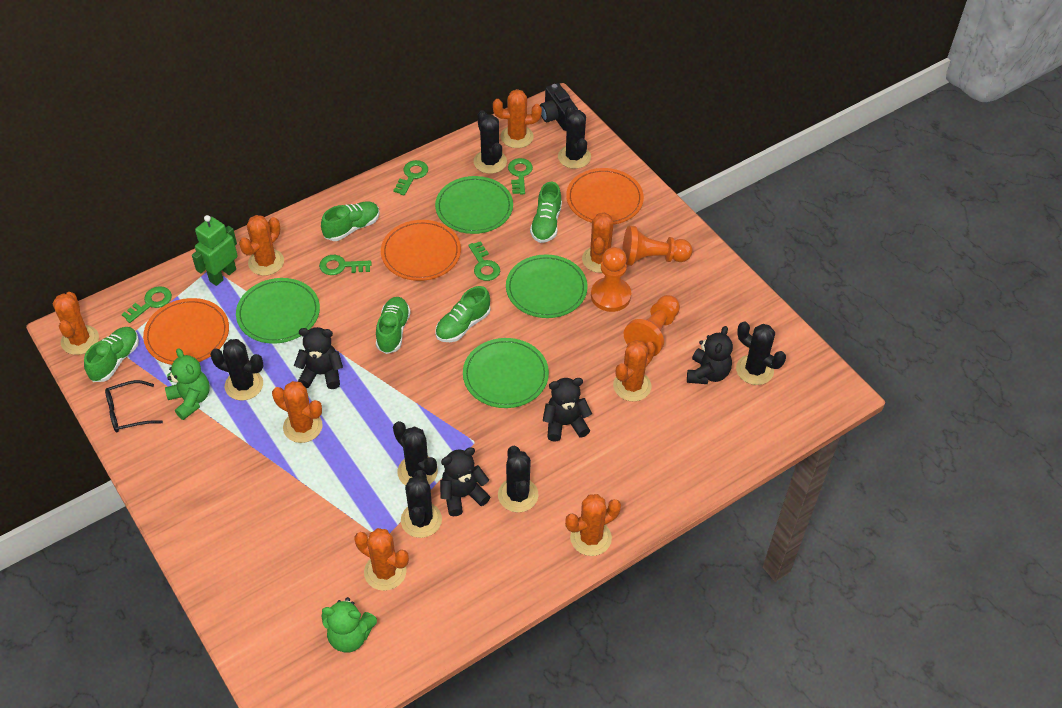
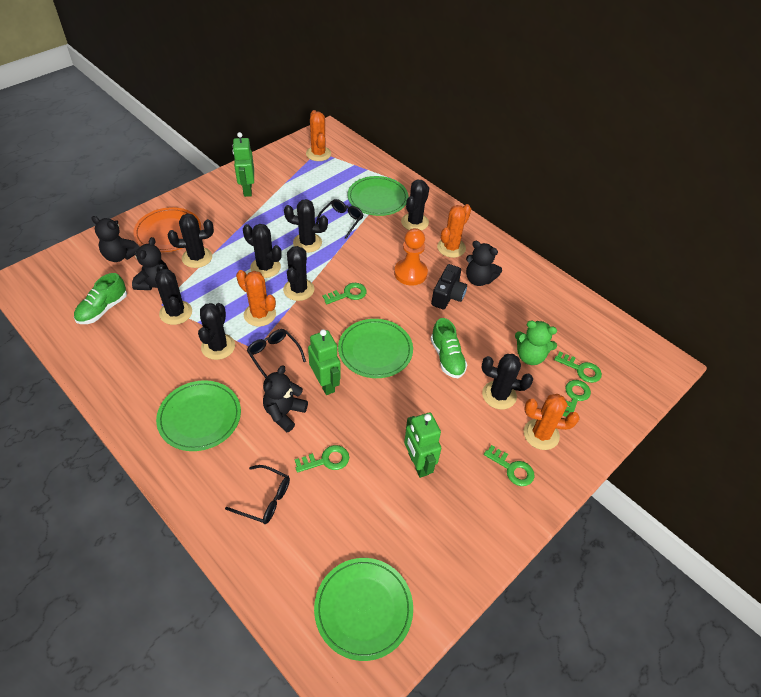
black cactus: [210,339,263,401] [393,421,438,486] [401,470,442,538] [474,110,507,174] [498,446,539,512] [558,105,591,169] [736,321,786,385] = 7 -> [155,264,192,325] [168,214,214,268] [198,303,235,360] [243,224,282,278] [283,246,314,301] [284,199,328,253] [401,179,429,231] [481,354,533,410] = 8
black glasses: [105,380,163,432] = 1 -> [225,465,290,524] [247,329,306,378] [316,199,363,239] = 3
green robot: [192,215,238,286] = 1 -> [232,132,254,197] [308,329,341,395] [404,412,442,478] = 3
green shoe: [84,327,139,382] [321,201,380,241] [376,297,411,354] [435,286,490,342] [530,182,562,243] = 5 -> [74,273,127,324] [431,318,467,378] = 2
green teddy bear: [165,348,210,420] [322,597,377,653] = 2 -> [515,320,557,365] = 1
orange cactus: [52,292,99,355] [239,215,284,276] [272,381,323,443] [355,528,409,591] [493,89,542,148] [565,494,621,556] [582,213,613,273] [613,340,655,401] = 8 -> [236,270,276,327] [306,110,331,161] [437,204,471,258] [524,394,579,450] = 4
orange pawn: [591,247,631,312] [622,225,692,266] [624,295,680,356] = 3 -> [394,228,428,286] = 1
orange plate: [143,298,229,365] [381,220,461,281] [566,168,644,225] = 3 -> [133,207,201,252] = 1

